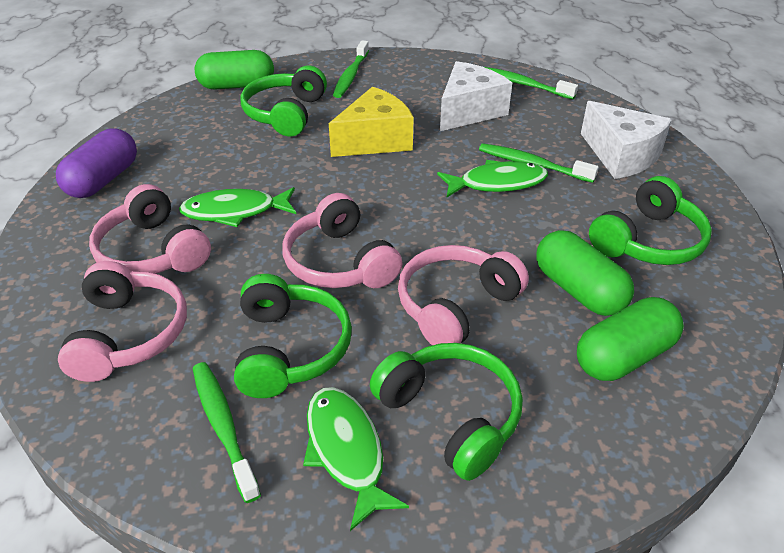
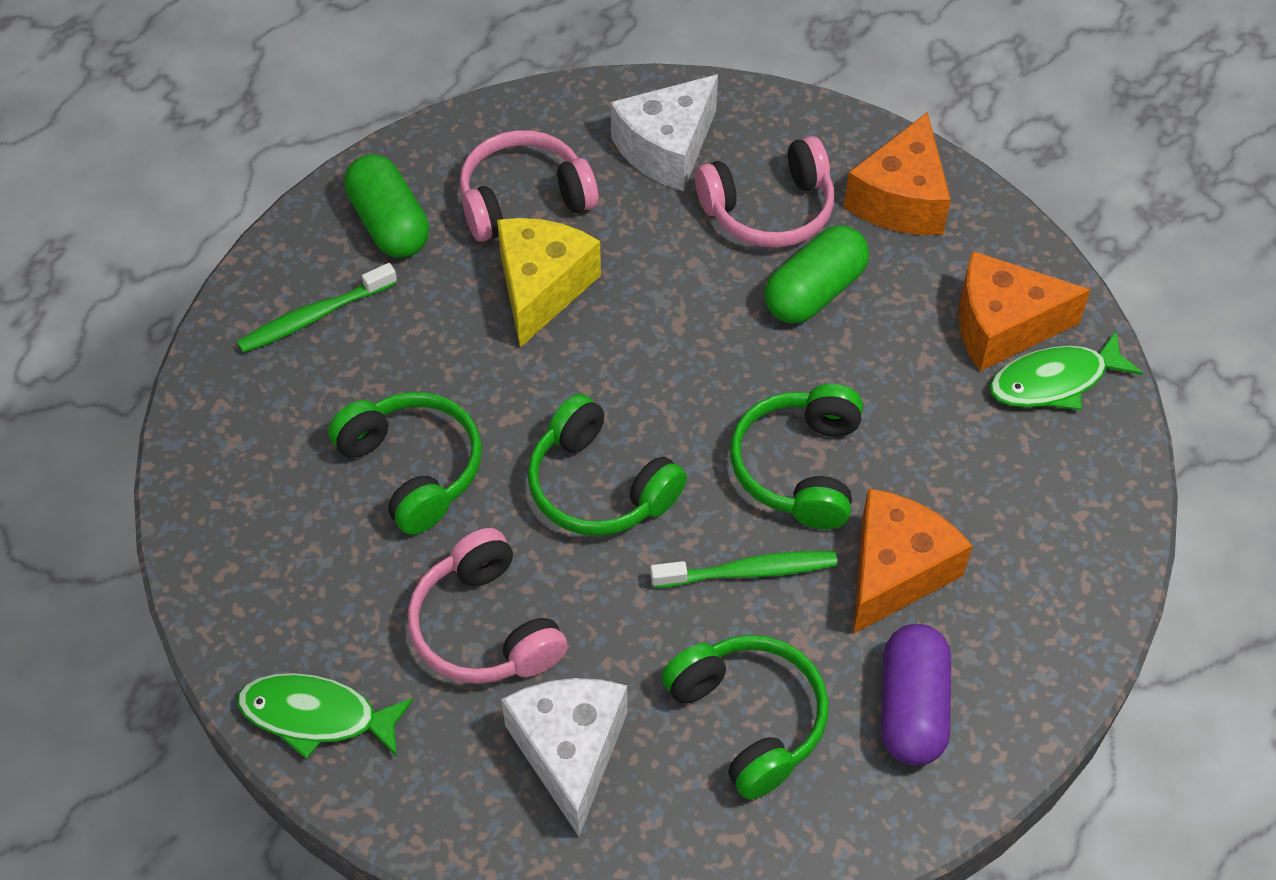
green capsule: [195,50,274,90] [536,230,634,316] [577,297,684,381] = 3 -> [344,154,429,258] [764,225,869,324] = 2
green fish: [179,187,296,227] [303,387,409,531] [437,160,548,197] = 3 -> [237,673,414,759] [989,331,1143,410] = 2
green toothbrush: [192,362,261,503] [333,40,369,98] [479,143,599,183] [485,67,578,99] = 4 -> [237,263,397,353] [650,551,838,588] = 2
orange cheese: none = 0 -> [844,112,951,235] [853,488,973,634] [958,251,1091,371] = 3
pink headphones: [58,261,187,382] [89,184,211,274] [282,193,402,288] [398,245,529,345] = 4 -> [408,528,568,684] [460,130,599,242] [695,136,834,248] = 3

